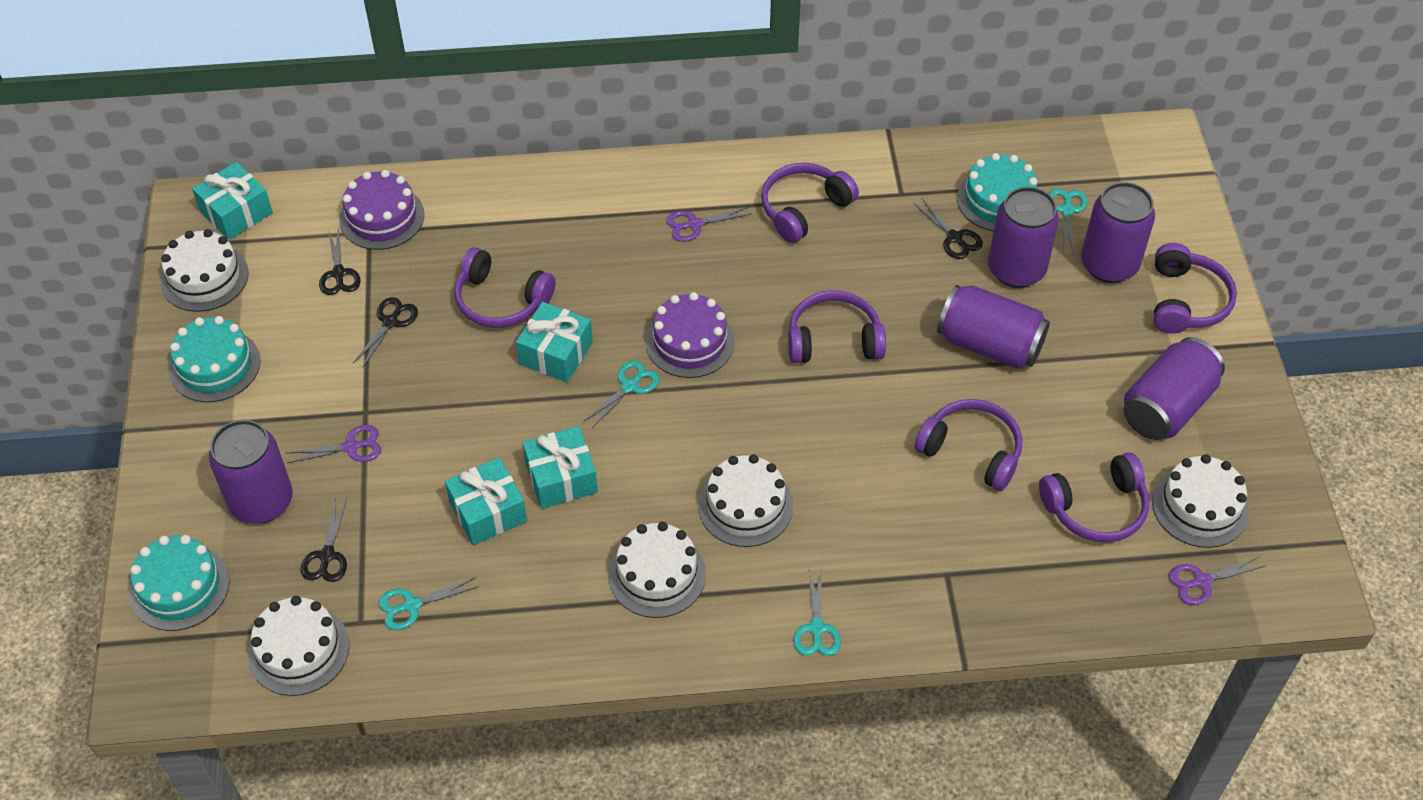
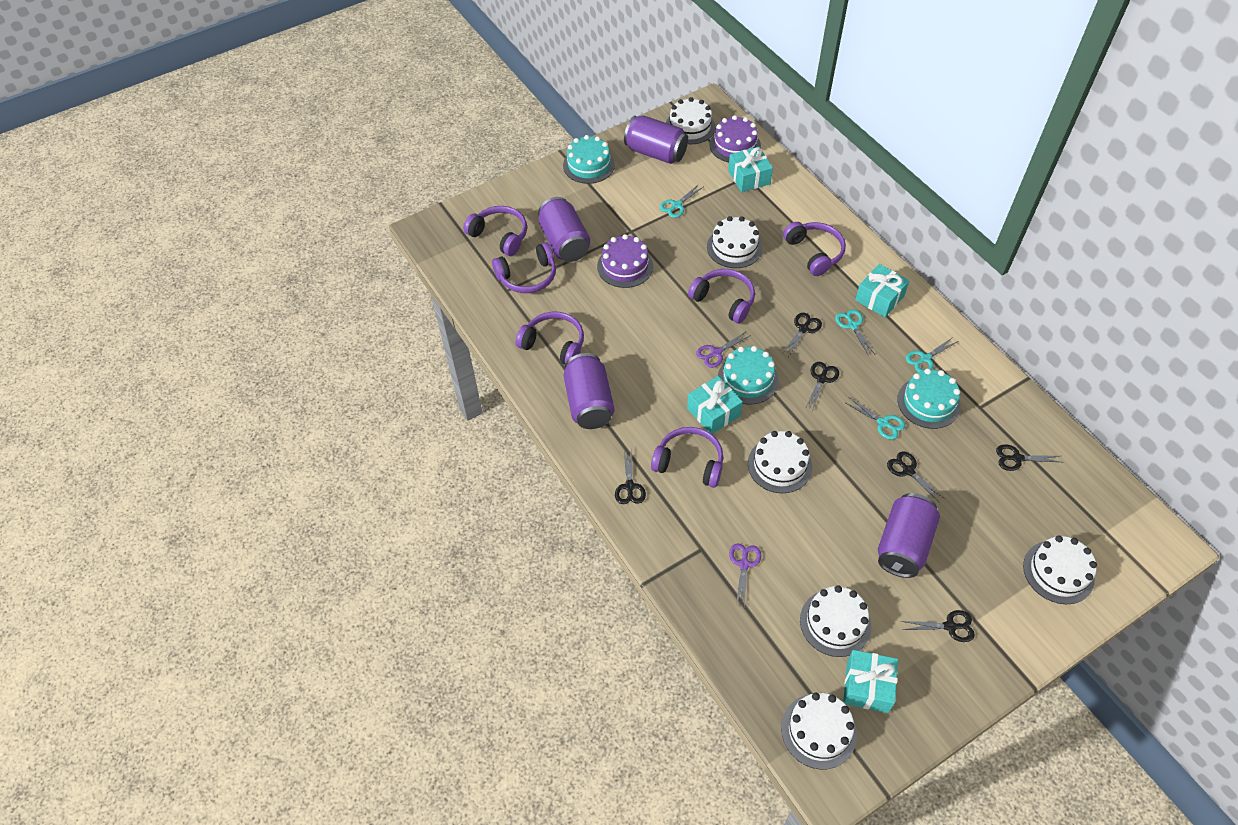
black scissors: [301,498,347,582] [319,227,361,295] [353,297,418,368] [914,198,983,259] = 4 -> [615,450,646,504] [783,313,822,357] [805,362,839,411] [887,451,945,503] [901,610,975,642] [996,444,1061,471] = 6
purple can: [209,420,293,524] [937,285,1050,369] [988,187,1059,288] [1081,182,1155,283] [1124,337,1225,440] = 5 -> [538,197,590,262] [563,353,615,429] [624,116,688,164] [878,493,940,578] = 4
purple scissors: [287,425,381,463] [666,207,752,242] [1169,557,1265,605] = 3 -> [696,332,751,368] [729,544,761,608] = 2
white cake: [160,229,249,312] [248,596,350,696] [609,522,706,618] [698,454,793,547] [1152,454,1249,548] = 5 -> [666,97,715,144] [707,216,762,268] [748,431,812,493] [781,692,857,769] [800,585,871,657] [1023,535,1097,604] = 6

